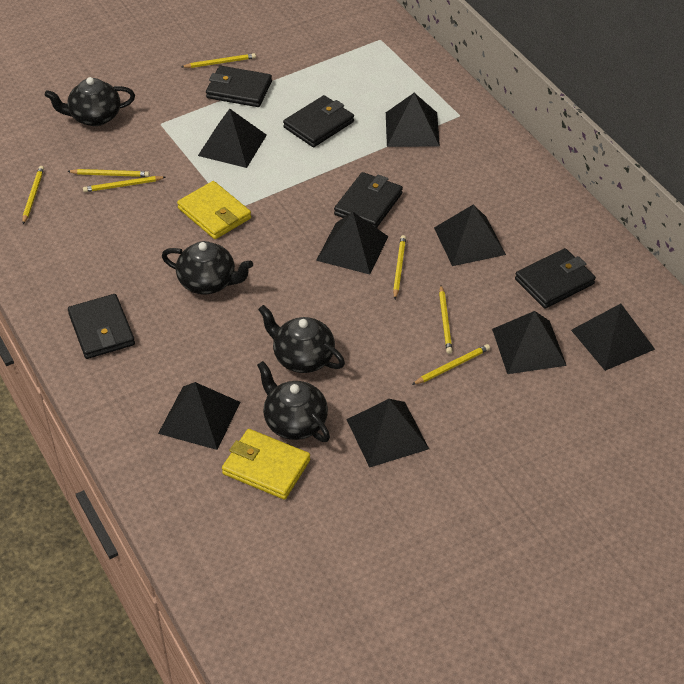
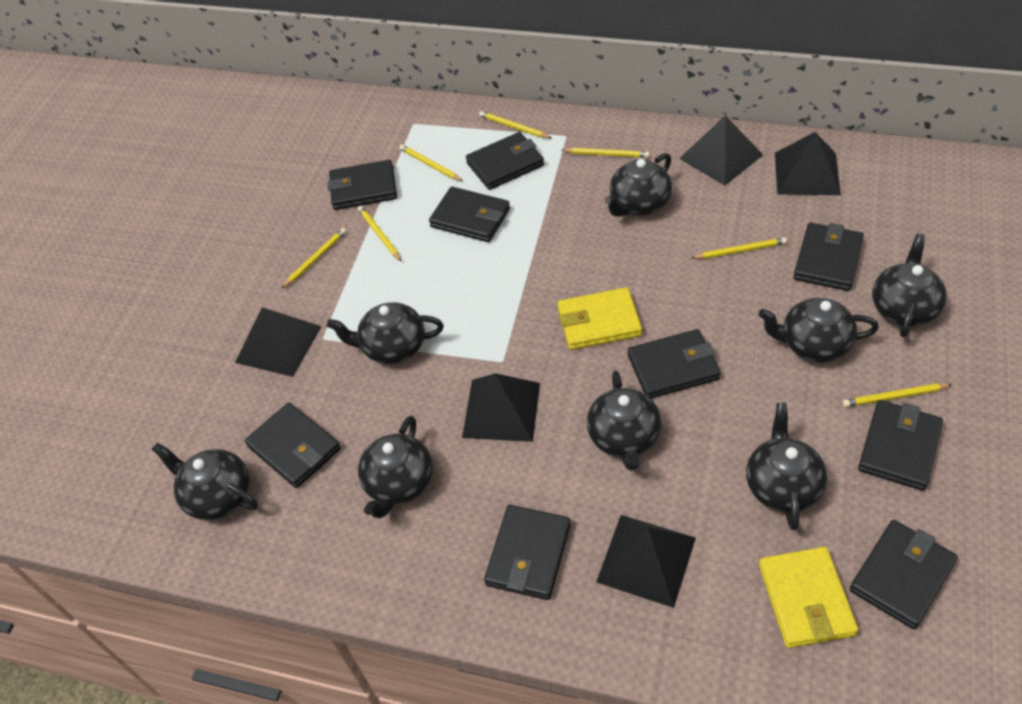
black pyramid: [158,382,241,450] [198,109,267,168] [316,212,389,275] [346,399,429,468] [386,93,440,147] [434,205,506,266] [492,311,567,374] [571,304,655,371] = 8 -> [235,307,322,377] [462,373,540,442] [596,515,696,608] [679,115,763,185] [775,132,841,195] = 5
black teapot: [45,77,135,126] [162,241,253,294] [257,361,330,442] [258,305,345,373] = 4 -> [152,443,258,520] [327,302,444,364] [358,416,433,518] [587,370,662,471] [605,153,672,217] [746,403,827,530] [758,298,879,363] [872,234,947,337] = 8
black wallet: [68,294,135,359] [206,66,272,107] [283,95,354,147] [334,172,403,228] [515,248,596,309] = 5 -> [245,403,341,488] [327,160,397,210] [429,187,510,242] [466,132,544,190] [484,505,571,600] [628,329,721,399] [793,223,864,291] [850,520,958,630] [858,400,943,491] = 9

